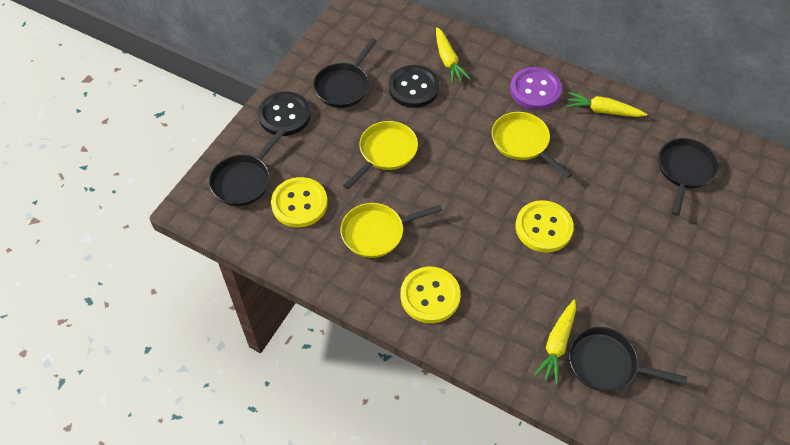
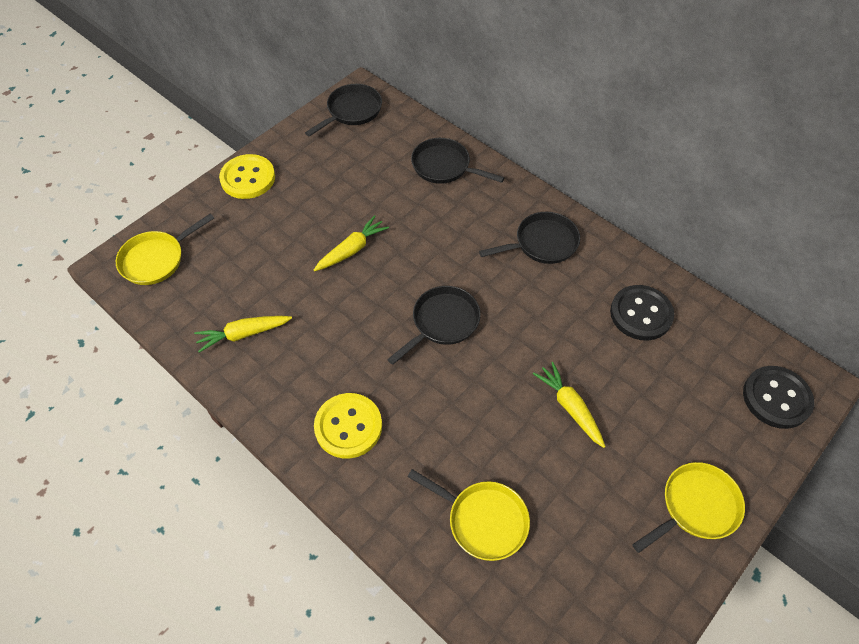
purple button: [510,67,562,110] = 1 -> none = 0
yellow button: [271,177,328,227] [400,266,461,323] [515,200,574,253] = 3 -> [219,154,275,199] [314,393,382,459] = 2

